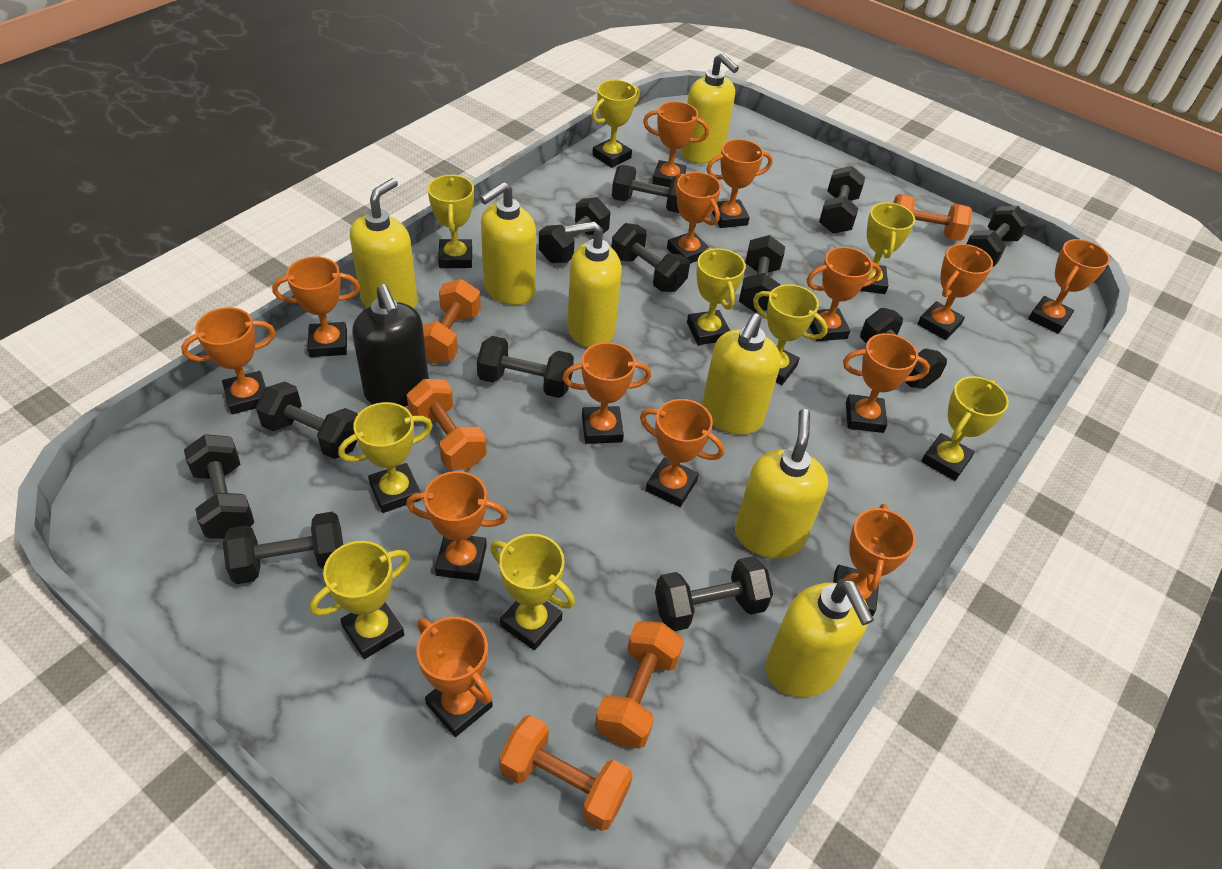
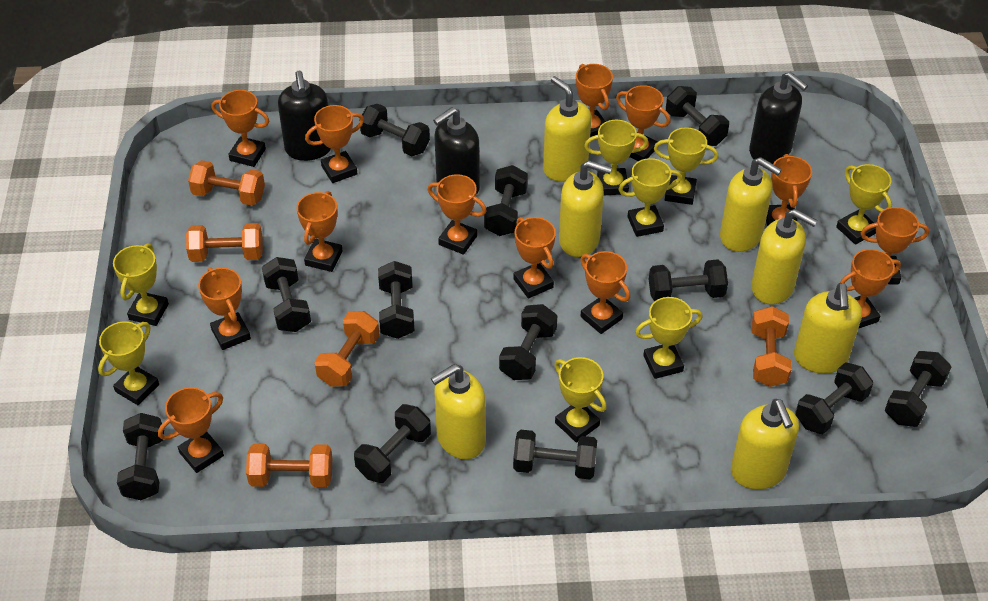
black soap dispenser: [352,284,429,407] = 1 -> [278,71,331,161] [433,107,480,195] [749,72,808,164] = 3
orange trophy: [181,307,276,414] [272,256,360,357] [406,471,508,581] [416,617,493,737] [562,342,651,444] [640,399,724,507] [643,101,709,187] [667,172,721,264] [706,139,773,228] [807,247,881,341] [833,504,916,617] [843,333,930,433] [918,244,993,340] [1028,239,1110,334] = 14 -> [158,387,224,473] [198,267,251,350] [212,90,269,167] [297,191,343,272] [305,105,364,183] [428,174,487,255] [514,217,556,299] [576,64,613,137] [580,251,630,334] [616,85,670,161] [766,154,812,226] [840,249,901,329] [861,207,929,284] = 13
yellow trophy: [310,541,410,659] [338,402,433,513] [428,174,474,268] [490,534,575,650] [592,80,640,168] [687,248,746,345] [753,284,828,385] [860,202,915,294] [921,376,1009,481] = 9 -> [98,321,159,405] [113,243,169,326] [555,357,607,443] [584,120,648,195] [618,158,682,237] [635,297,703,379] [654,127,718,205] [836,164,892,245] = 8

